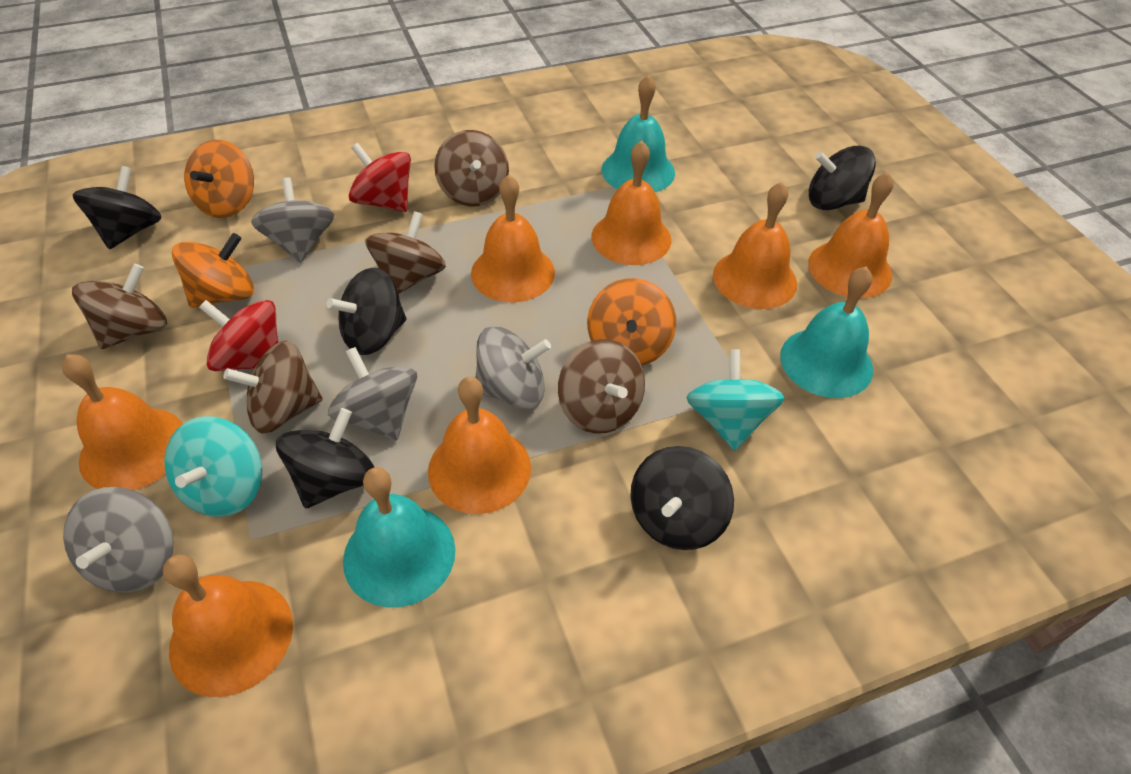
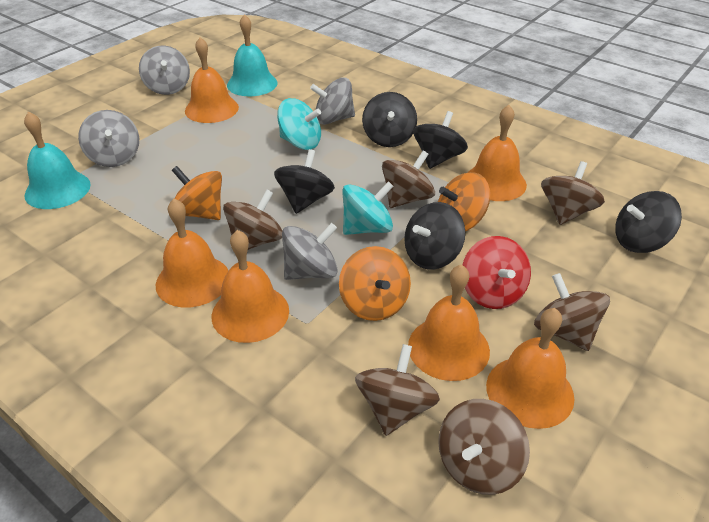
brown spinning top: [72,264,167,349] [223,341,323,433] [365,211,446,294] [434,130,509,207] [558,339,645,434] = 5 -> [223,190,282,250] [355,344,440,436] [382,151,435,208] [438,399,530,495] [534,273,610,351] [541,161,605,225] = 6
orange bell: [62,354,183,490] [163,554,293,697] [428,377,531,514] [471,175,555,303] [591,140,671,265] [713,182,797,309] [808,172,894,298] = 7 -> [156,198,229,308] [185,37,239,123] [212,230,289,343] [408,264,490,381] [467,105,527,201] [486,308,575,429] = 6
red spinning top: [199,300,278,371] [349,143,411,212] = 2 -> [463,236,531,309] = 1
turquoise bell: [343,467,455,607] [602,75,675,192] [780,267,873,398] = 3 -> [24,112,91,209] [227,14,278,96] = 2

